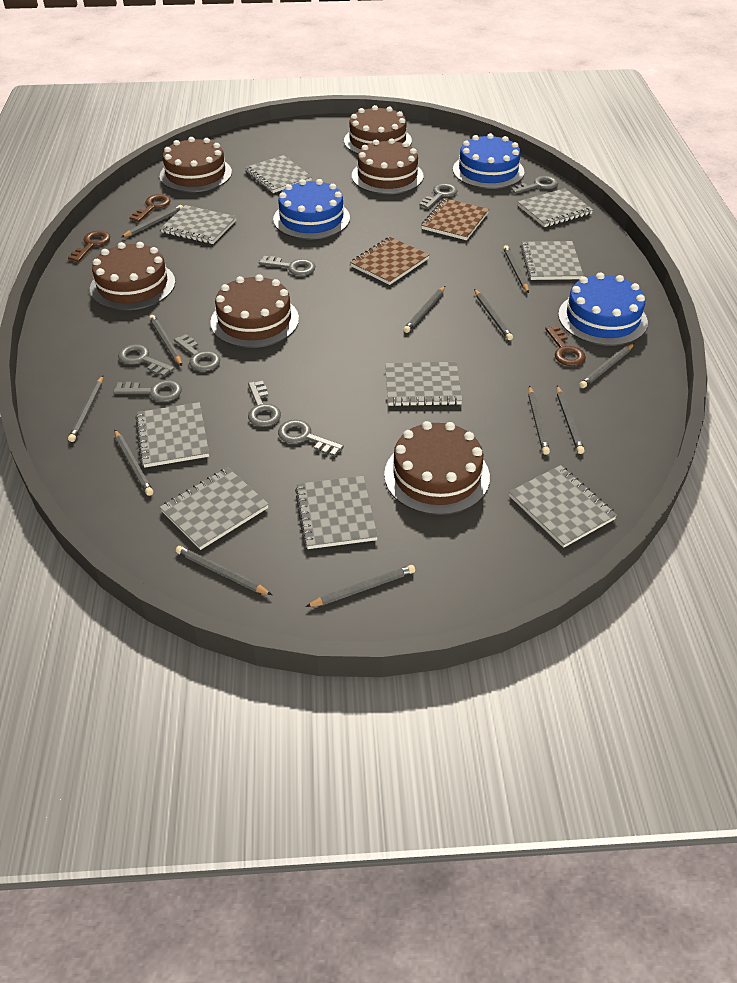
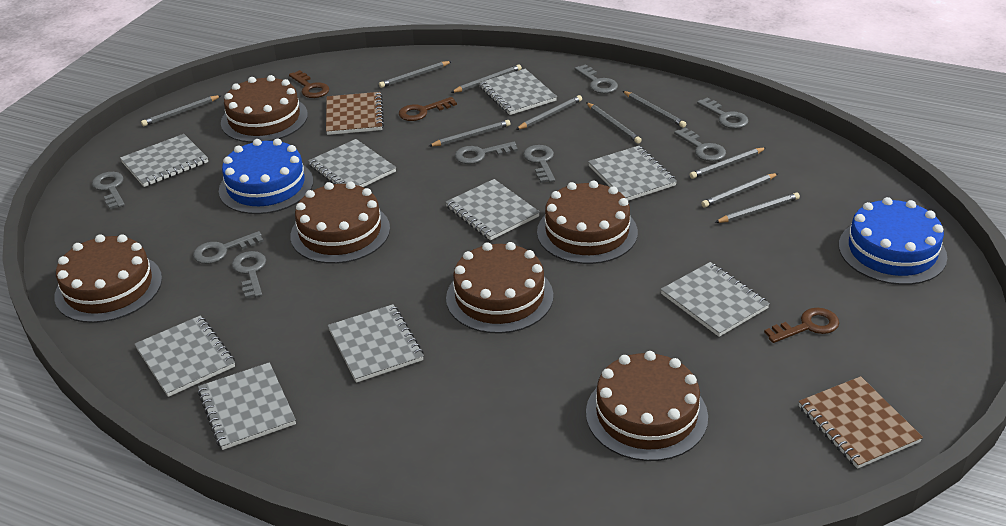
blue cake: [273,179,350,239] [453,133,524,189] [558,272,648,346] = 3 -> [219,139,313,214] [839,197,947,285] = 2
grey pencil: [68,376,103,442] [114,430,153,496] [122,205,183,237] [149,315,182,366] [176,546,272,595] [305,565,415,607] [403,286,445,333] [474,289,513,340] [503,245,529,293] [528,386,550,455] [557,386,585,454] [579,343,634,388] = 12 -> [141,95,222,126] [379,61,452,88] [429,120,511,146] [451,64,522,93] [516,95,582,130] [586,102,642,144] [623,91,686,128] [690,148,766,179] [701,173,779,208] [715,192,800,223] = 10

